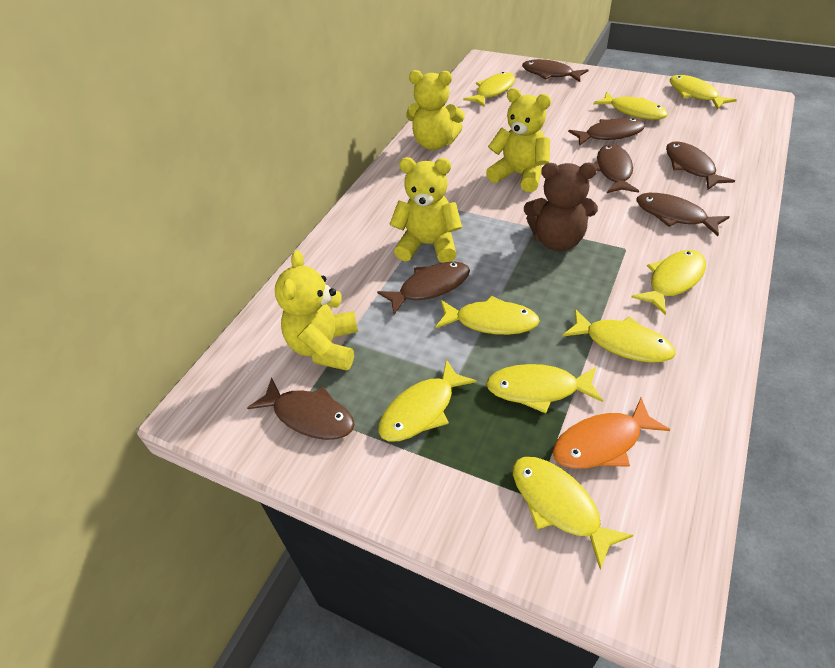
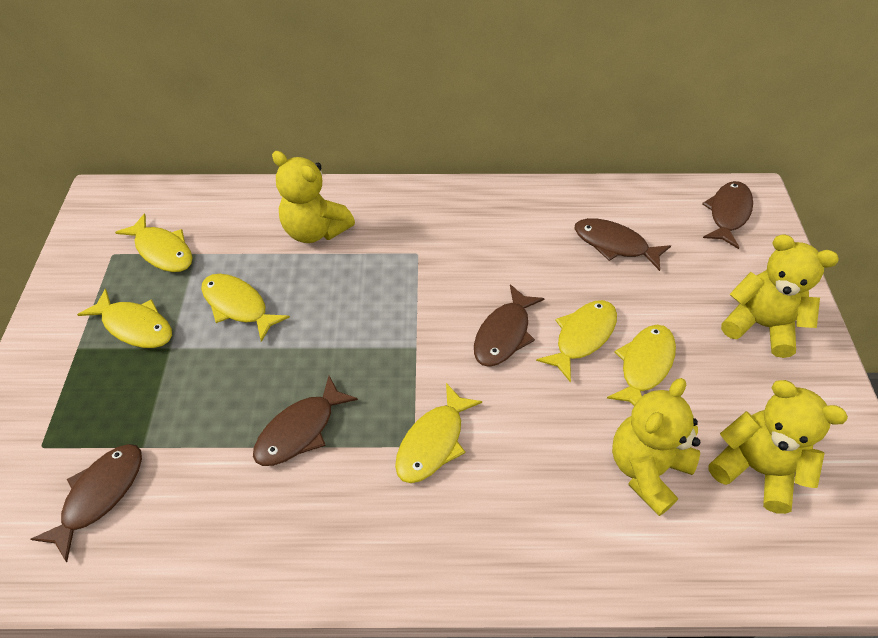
brown fish: [247,377,354,440] [377,262,470,314] [522,59,589,82] [568,118,645,146] [594,144,639,193] [636,193,730,236] [666,141,735,190] = 7 -> [31,444,142,562] [253,376,358,466] [474,285,545,367] [574,218,671,271] [702,181,753,249] = 5
brown teddy bear: [524,163,598,251] = 1 -> none = 0
orange fish: [553,398,670,469] = 1 -> none = 0
yellow fish: [378,359,477,442] [435,296,540,335] [463,72,515,107] [486,364,603,414] [513,457,634,569] [562,309,676,363] [593,92,668,120] [631,250,706,315] [670,75,737,110] = 9 -> [77,288,172,348] [115,213,192,272] [201,274,290,342] [395,383,482,483] [536,300,617,383] [607,325,676,405] = 6

